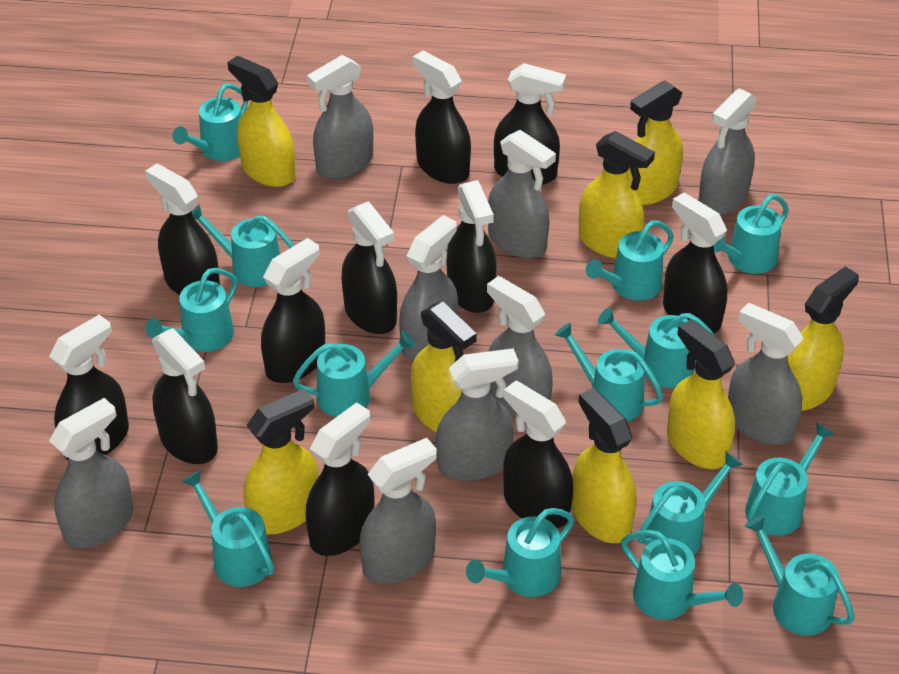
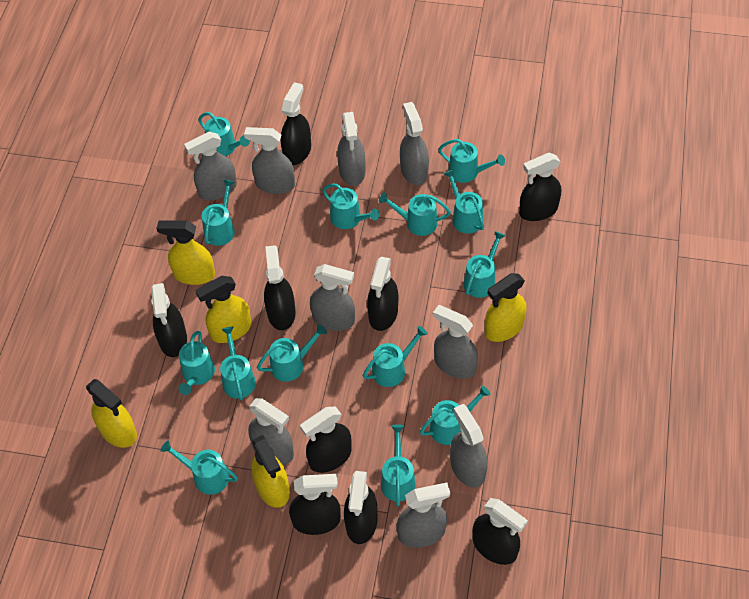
black spray bottle: [49,315,129,460] [145,164,220,295] [152,328,218,464] [261,238,325,383] [306,402,375,556] [341,201,397,334] [413,51,471,184] [447,180,497,313] [494,63,566,185] [503,381,573,528] [663,192,727,333] = 11 -> [151,283,187,357] [264,245,295,330] [281,82,311,165] [289,474,341,535] [300,407,352,473] [344,471,378,544] [367,257,398,331] [473,498,528,565] [519,153,561,221] = 9
yellow spray bottle: [227,55,295,187] [244,389,319,534] [411,302,477,432] [572,388,636,543] [579,131,655,258] [627,80,683,205] [667,319,735,469] [788,266,859,411] = 8 -> [86,379,137,448] [156,220,215,285] [196,276,251,343] [251,435,290,508] [485,273,527,342] = 5

